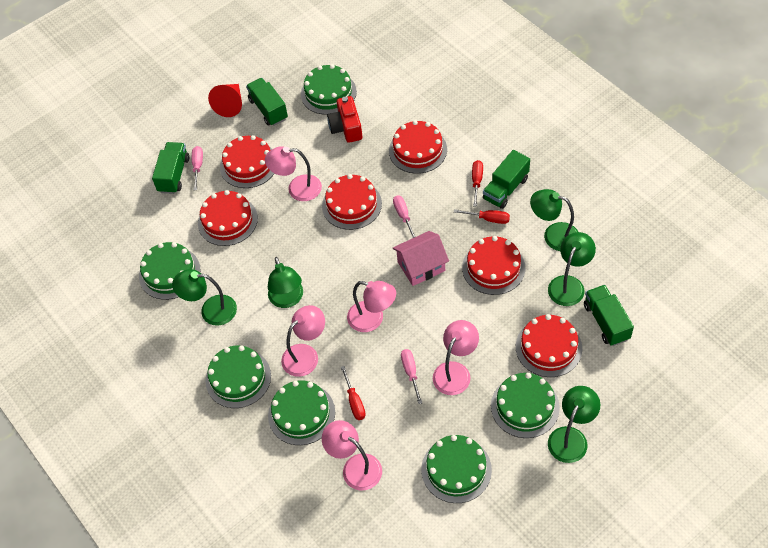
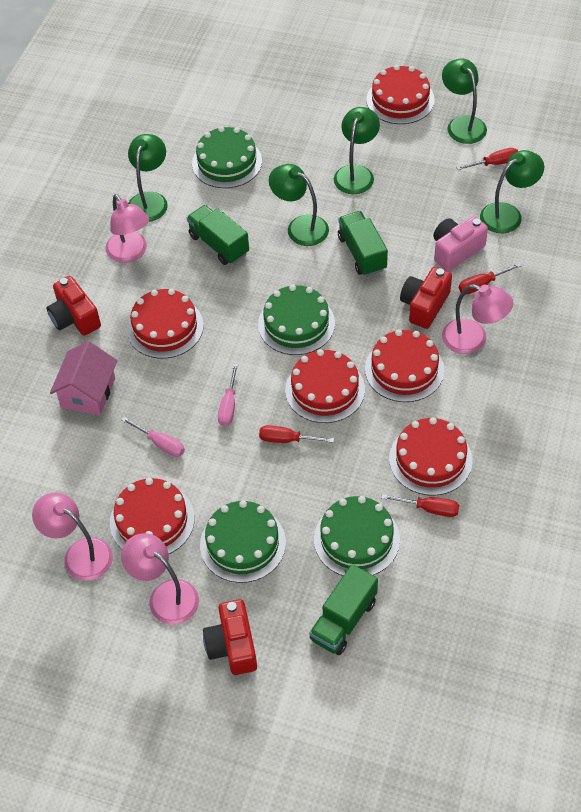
green cake: [139,242,201,300] [205,345,271,408] [268,380,335,445] [301,64,357,115] [421,435,492,503] [491,373,560,438] = 6 -> [192,126,262,188] [200,500,286,583] [258,285,335,355] [314,496,400,576] = 4
green truck: [152,142,189,194] [246,78,288,126] [483,150,530,209] [584,285,634,346] = 4 -> [187,205,249,265] [309,564,378,655] [338,211,388,276] = 3
pink camera: none = 0 -> [433,216,488,271] = 1
pink lamp: [265,146,322,201] [281,305,325,377] [322,420,382,491] [347,281,396,332] [433,320,479,395] = 5 -> [32,492,113,581] [105,194,149,263] [121,533,199,625] [442,284,513,354] = 4
pink screwdriver: [192,146,203,190] [393,195,416,238] [401,349,422,404] = 3 -> [121,417,185,457] [218,364,238,426] = 2
red camera: [327,96,363,143] = 1 -> [47,276,101,336] [203,599,257,675] [400,267,452,329] = 3
red cone: [208,84,242,117] = 1 -> none = 0
red screwdriver: [341,366,366,420] [454,209,510,224] [472,160,483,207] = 3 -> [259,425,334,443] [381,494,459,517] [456,148,518,170] [459,263,522,294] = 4

